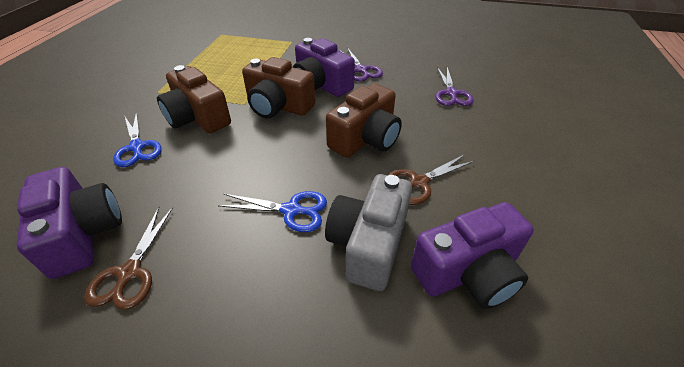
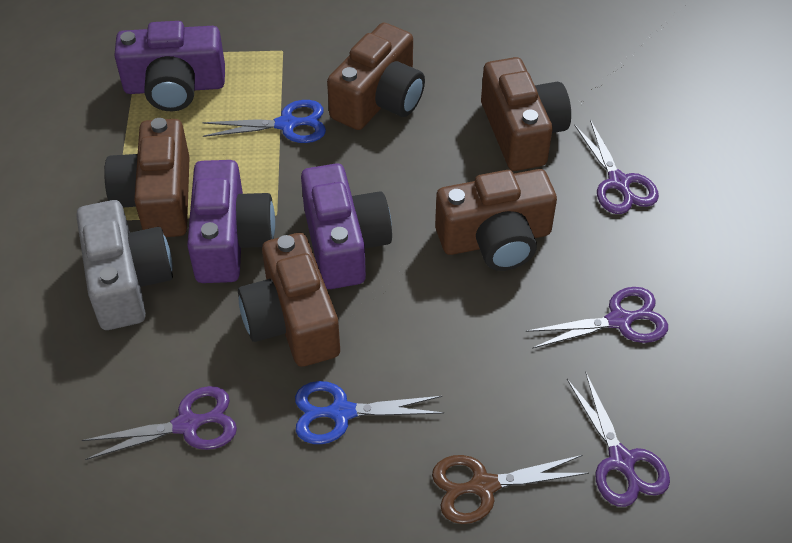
brown camera: [157,65,231,133] [242,57,316,118] [326,83,402,158] = 3 -> [104,118,190,237] [238,233,340,367] [327,23,425,130] [435,169,557,271] [481,57,571,171] = 5
brown scissors: [84,207,173,310] [388,154,475,205] = 2 -> [432,455,589,524] = 1
purple scissors: [339,47,383,81] [435,67,474,106] = 2 -> [82,386,237,460] [526,287,668,349] [567,372,670,507] [574,120,659,214] = 4

